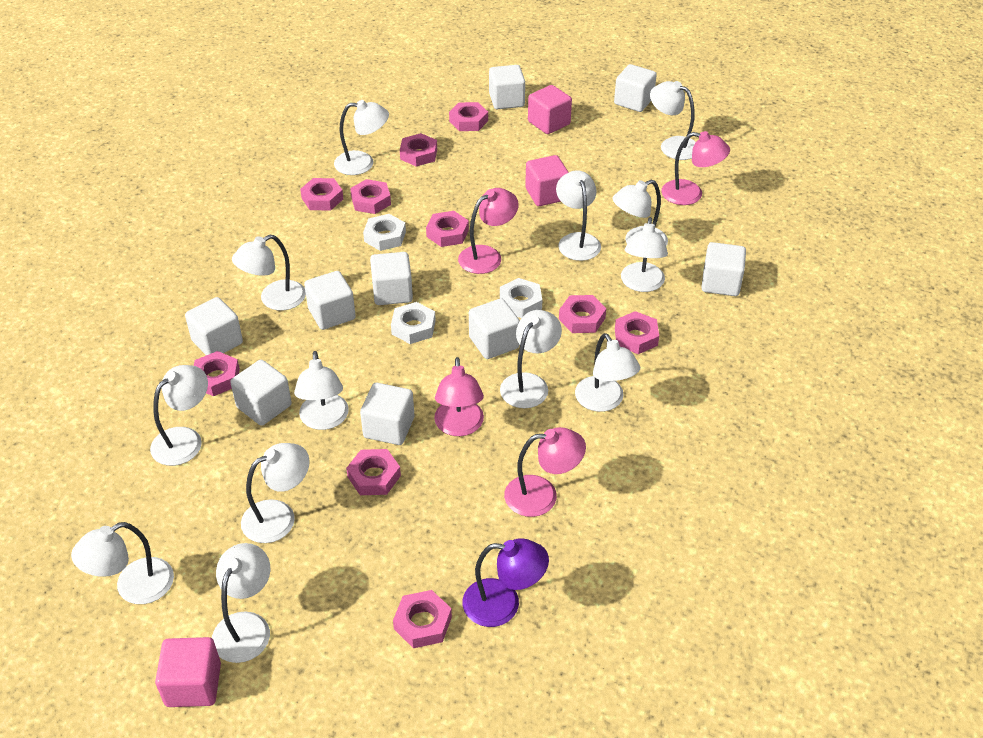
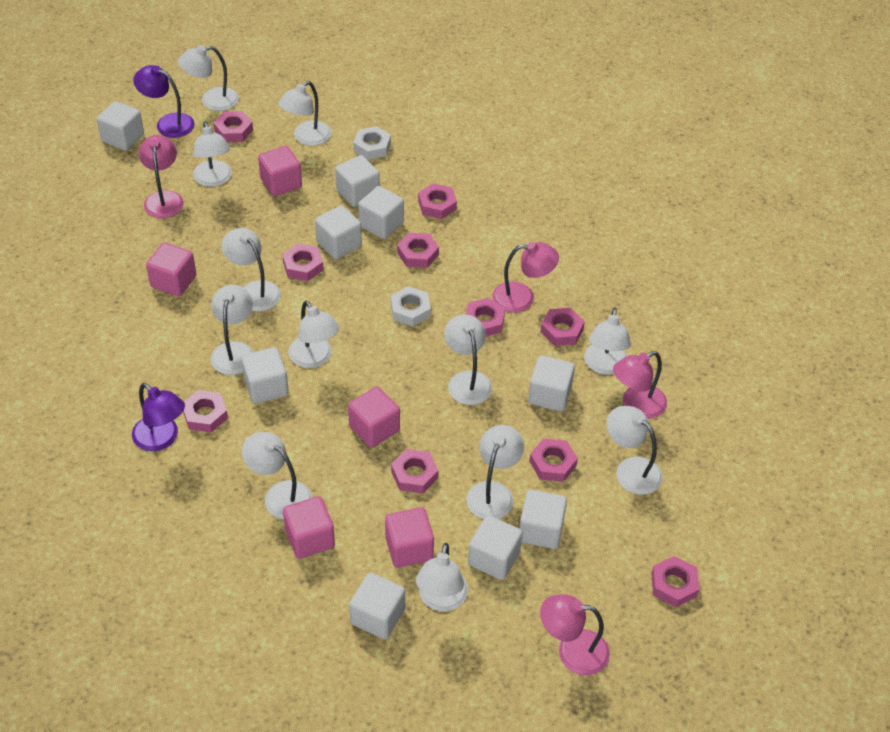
pink cube: [155,637,221,707] [525,155,569,206] [528,85,572,134] = 3 -> [146,242,196,297] [258,146,302,196] [283,496,335,559] [348,387,400,448] [385,507,434,568] = 5
purple lamp: [463,538,549,627] = 1 -> [132,383,185,451] [133,65,195,138] = 2
white lamp: [71,522,174,604] [150,365,208,466] [212,543,270,663] [232,235,306,310] [241,443,309,543] [294,351,349,430] [334,100,389,175] [500,310,562,408] [556,170,601,261] [575,333,640,412] [613,180,668,246] [621,217,668,292] [650,81,696,160] = 13 -> [178,45,239,111] [193,121,232,187] [211,285,253,375] [222,228,281,311] [242,432,312,520] [278,81,331,146] [288,300,340,368] [416,543,468,611] [444,314,492,405] [466,425,524,519] [584,308,631,375] [607,406,663,495] = 12
white nut: [363,214,406,251] [391,302,436,344] [500,278,542,318] = 3 -> [353,126,391,160] [391,286,431,326] = 2

